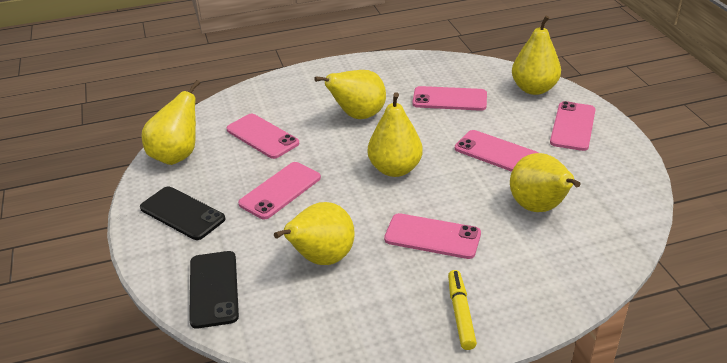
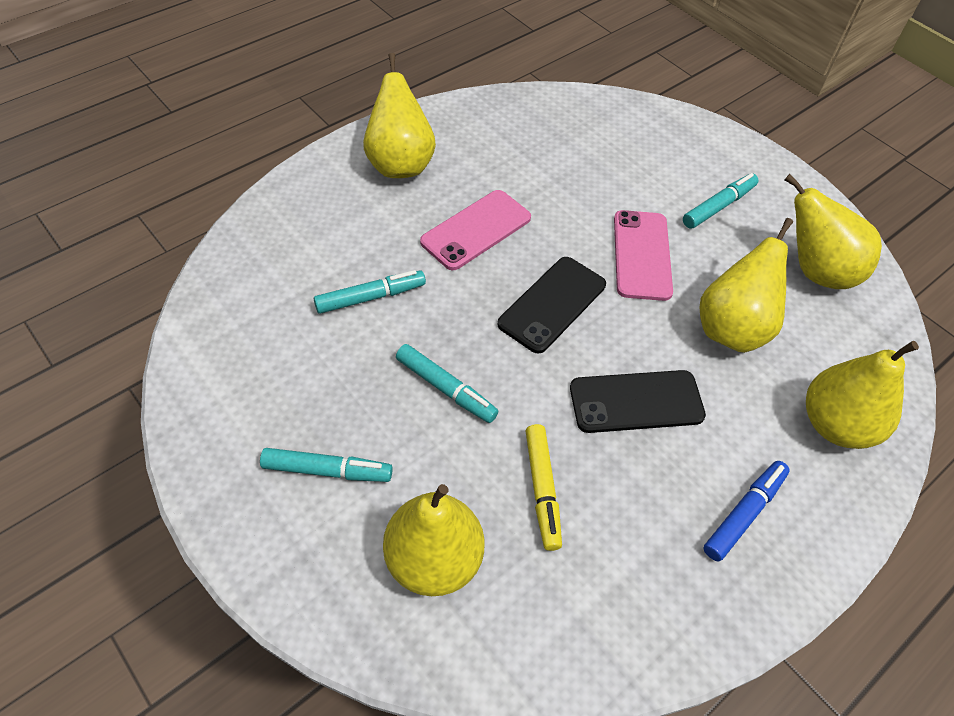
blue marker: none = 0 -> [703,461,790,561] = 1
pink phone: [226,114,299,159] [238,162,321,219] [384,213,481,259] [412,86,487,111] [455,130,538,172] [550,101,596,151] = 6 -> [420,190,531,270] [614,210,673,301] = 2
turquoise marker: none = 0 -> [260,448,393,482] [314,270,426,314] [396,344,499,423] [683,173,759,229] = 4
yellow pear: [142,80,200,165] [274,202,355,265] [314,70,386,119] [368,92,423,177] [510,153,581,212] [512,16,561,95] = 6 -> [363,53,436,178] [383,484,484,596] [699,218,793,353] [784,174,882,289] [806,341,919,449] = 5

